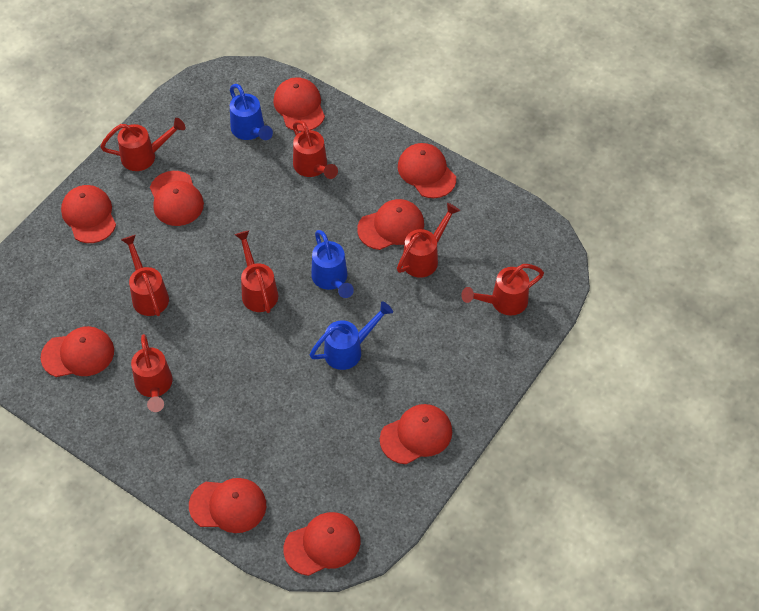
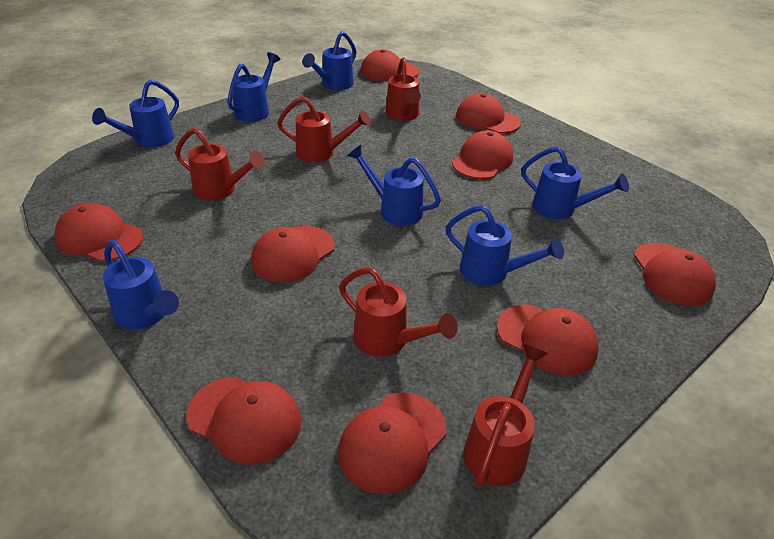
blue watering can: [230,84,273,140] [309,301,393,370] [311,230,354,298] = 3 -> [92,80,179,148] [103,240,179,330] [227,52,281,122] [302,31,357,90] [347,145,441,226] [445,205,564,286] [521,146,629,219] = 7
red watering can: [100,118,185,171] [121,235,169,316] [131,334,173,412] [235,230,278,313] [293,120,338,179] [397,203,460,278] [461,264,544,316] = 7 -> [175,128,265,201] [277,96,371,163] [339,267,458,357] [385,57,421,121] [463,344,548,487] = 5

